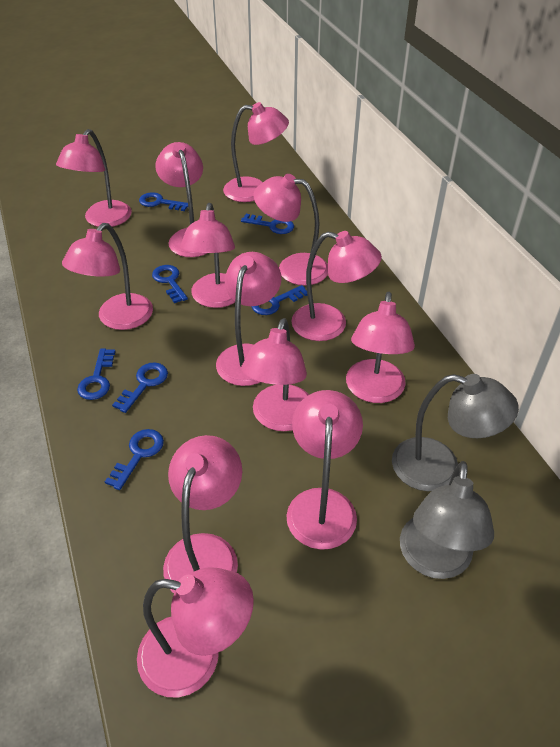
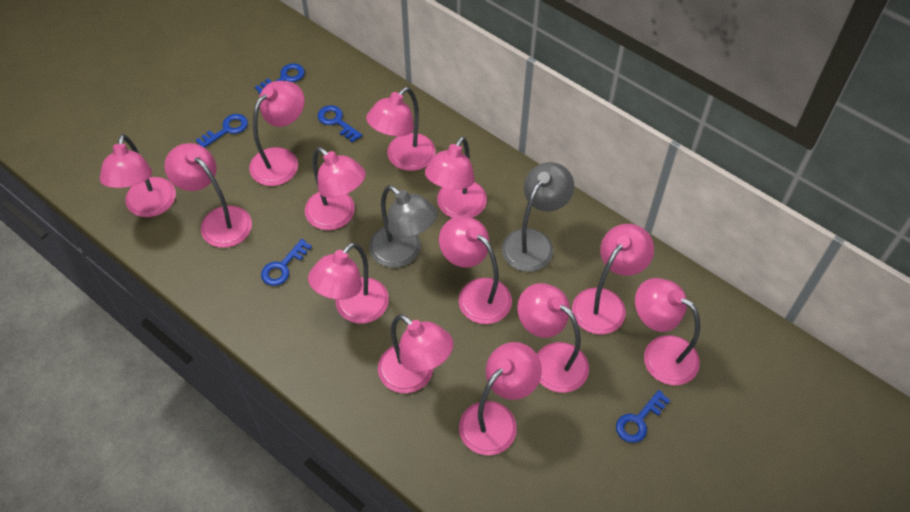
blue key: [77,349,116,400] [105,429,164,490] [112,362,168,413] [139,192,188,211] [152,265,188,303] [241,214,294,234] [251,285,307,315] = 7 -> [196,114,248,148] [255,63,305,94] [261,239,312,286] [318,105,362,143] [616,390,670,443] = 5

